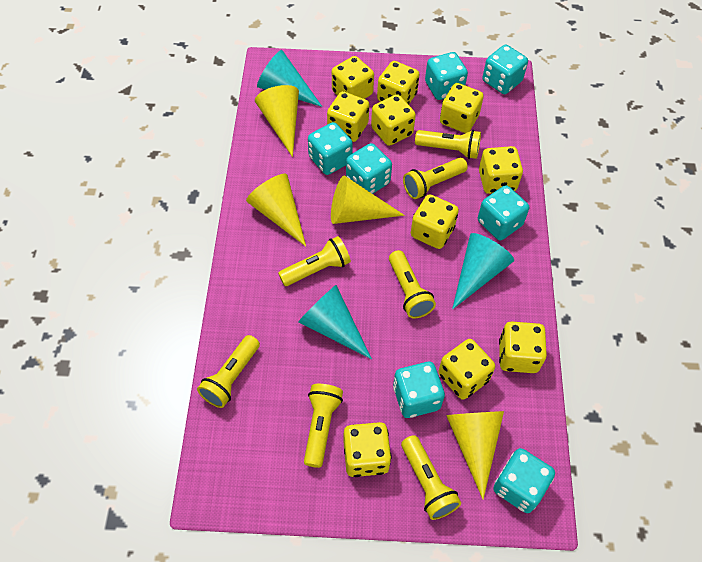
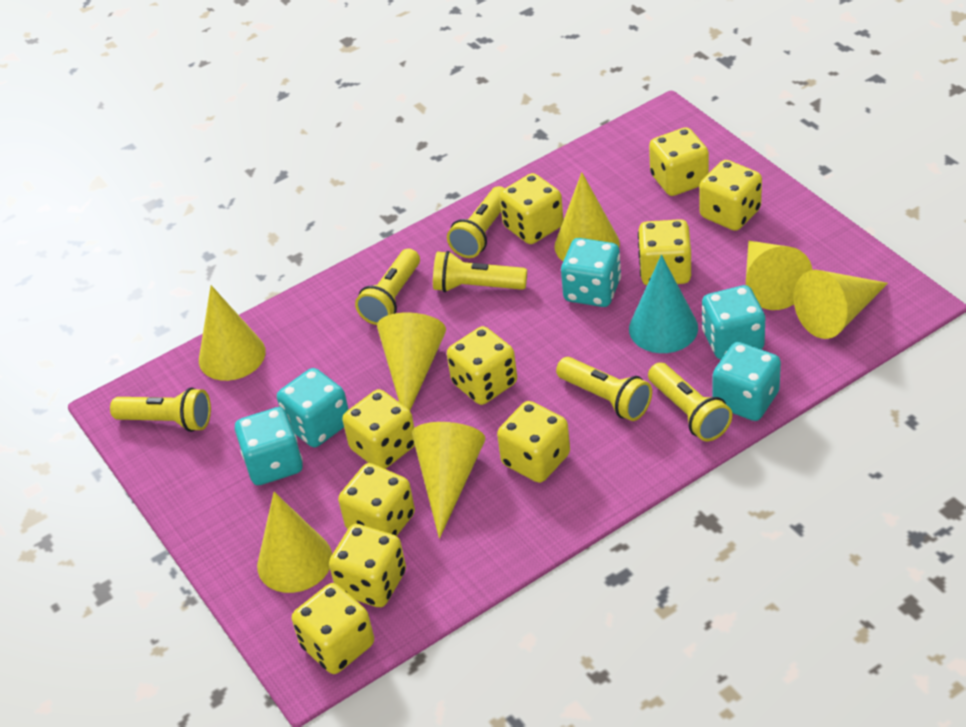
turquoise cone: [257,50,322,107] [298,285,372,359] [452,233,514,309] = 3 -> [629,255,698,353] = 1
turquoise dice: [308,122,353,175] [346,143,392,194] [393,362,445,418] [425,52,468,100] [478,185,529,240] [482,45,528,94] [493,448,555,513] = 7 -> [235,407,303,485] [277,368,349,447] [561,238,621,307] [702,285,765,359] [713,342,781,421] = 5
yellow cone: [246,174,306,246] [255,85,299,157] [331,176,405,224] [446,411,504,500] = 4 -> [199,285,266,381] [257,492,332,593] [377,313,446,411] [412,422,486,538] [554,172,620,261] [746,241,812,310] [794,270,888,339] = 7
yellow flashlight: [197,335,260,408] [278,236,351,286] [304,384,343,468] [389,250,436,318] [401,435,461,520] [403,158,468,199] [415,130,481,159] = 7 -> [110,388,211,432] [355,249,420,325] [433,251,527,292] [447,186,505,258] [556,357,652,421] [648,362,732,441] = 6

